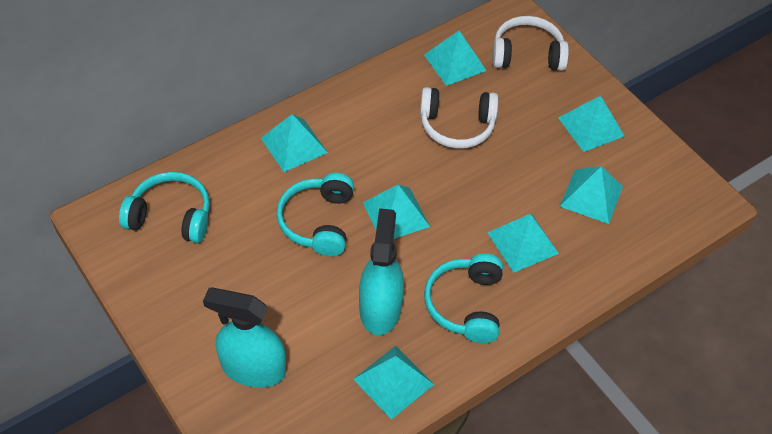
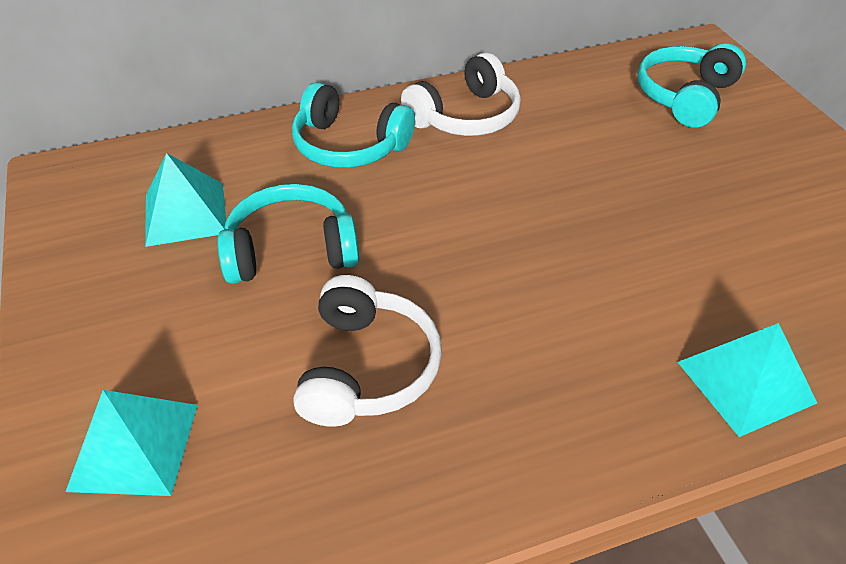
turquoise pyramid: [261,114,328,172] [353,346,434,420] [363,185,430,239] [424,31,487,86] [487,214,559,273] [558,96,624,152] [560,166,623,224] = 7 -> [66,390,198,496] [145,153,226,247] [678,323,817,437] = 3
turquoise spray bottle: [203,287,286,388] [359,208,404,335] = 2 -> none = 0

